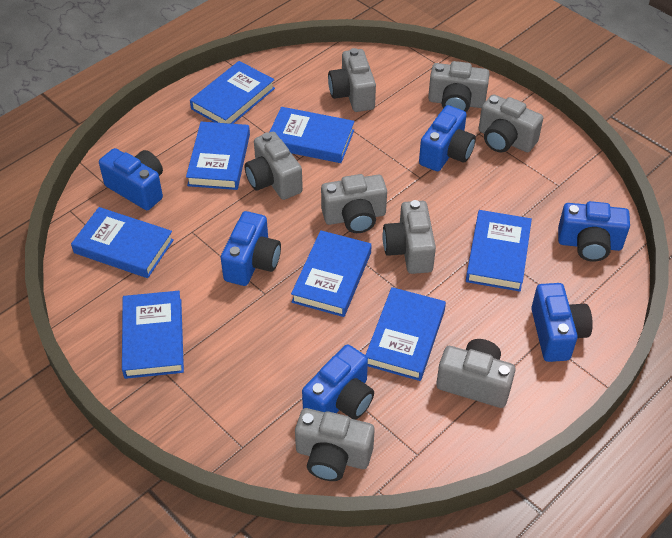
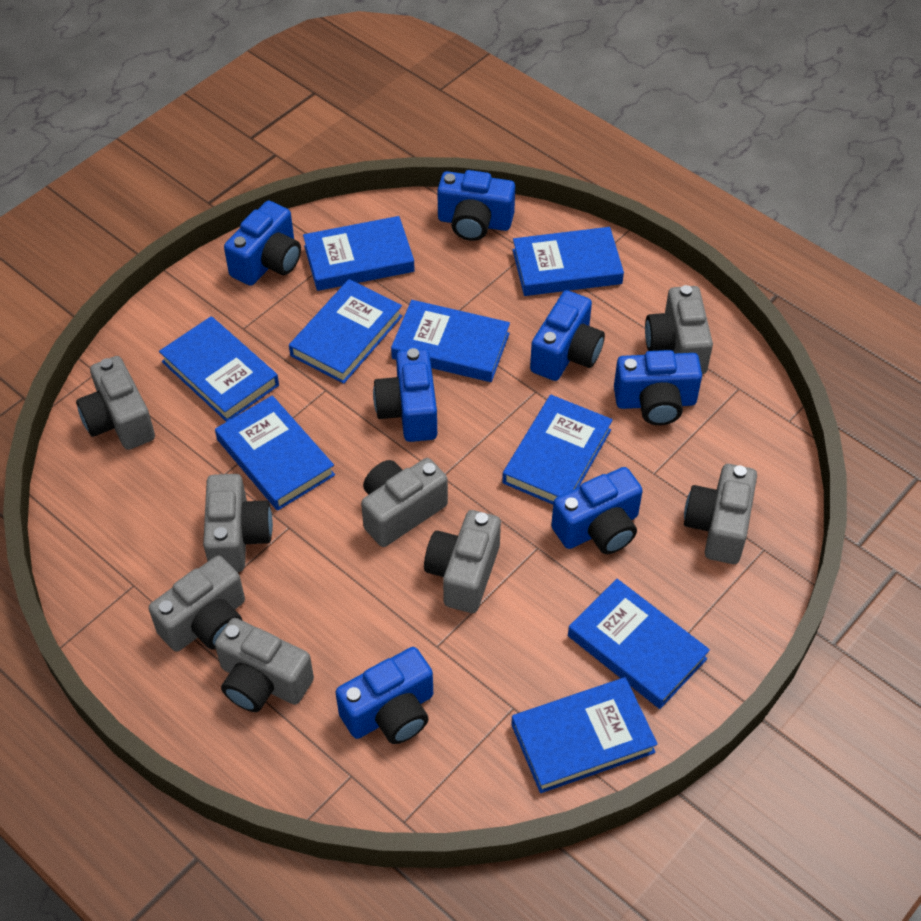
blue book: [71,207,174,278] [122,291,184,379] [186,122,250,190] [190,61,275,124] [270,107,355,163] [291,230,372,317] [366,287,446,381] [466,210,532,292] = 8 -> [159,316,279,422] [215,395,335,511] [289,279,402,384] [303,216,415,291] [391,300,510,382] [502,395,613,504] [511,677,658,793] [513,227,624,296] [568,579,710,709] = 9
blue camera: [99,148,163,210] [221,211,281,286] [302,344,374,420] [419,105,476,171] [531,283,593,362] [558,201,630,262] = 6 -> [224,201,301,286] [335,647,433,744] [373,348,437,442] [437,170,515,241] [530,290,605,381] [551,467,643,554] [614,350,702,425] = 7

